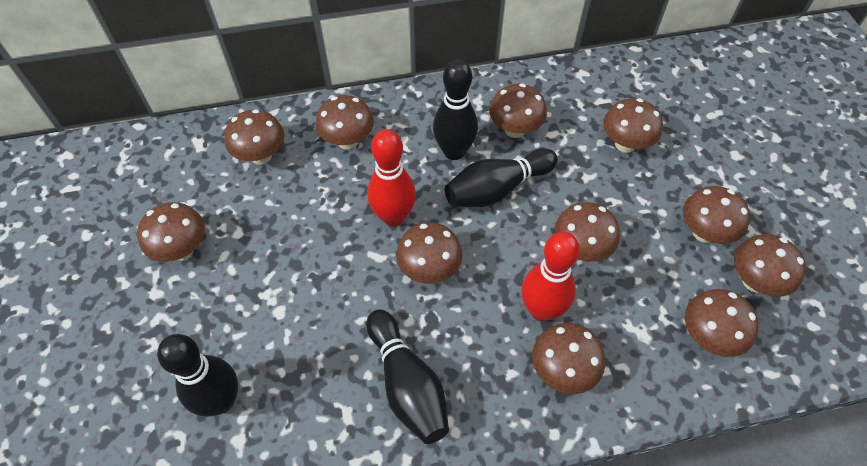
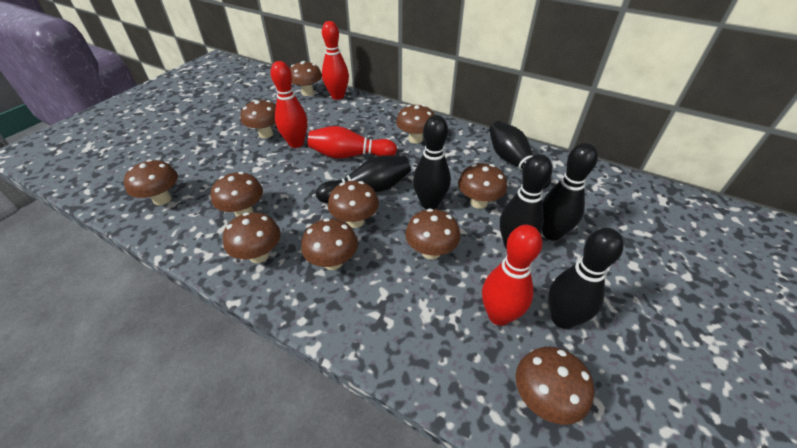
black bowling pin: [157,334,238,417] [366,310,449,444] [433,59,478,160] [445,148,558,207] = 4 -> [316,155,411,203] [413,115,451,209] [489,121,551,189] [500,154,552,249] [542,143,598,241] [548,228,624,329] = 6
red bowling pin: [367,129,416,227] [522,232,580,321] = 2 -> [270,61,308,148] [308,126,397,159] [322,21,349,100] [482,225,542,326] = 4

